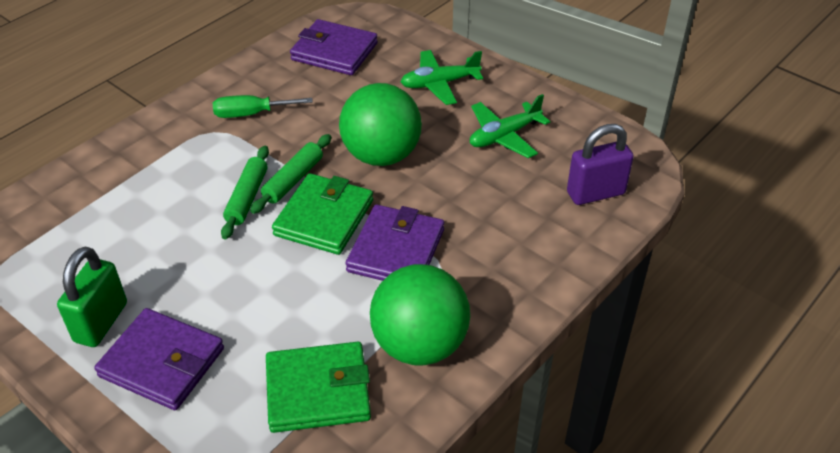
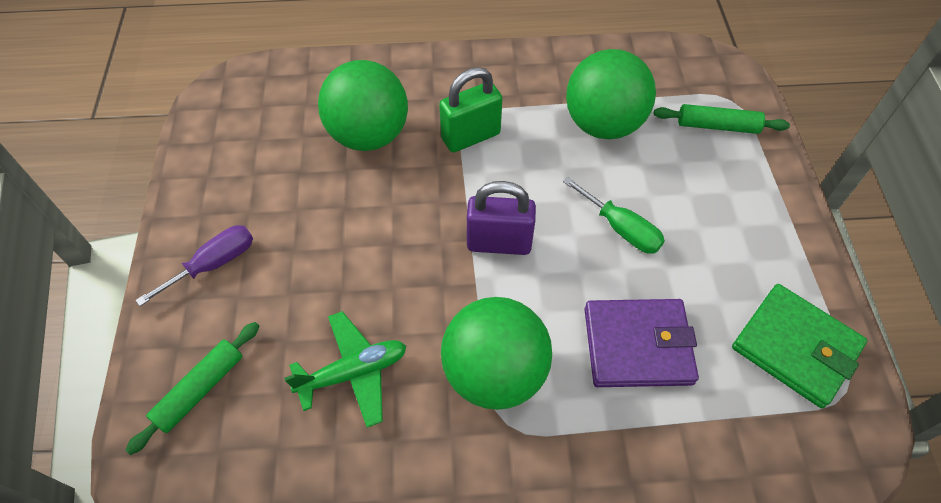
green ball: [339,83,422,166] [370,264,470,366] = 2 -> [318,60,408,151] [441,297,552,410] [566,49,656,139] = 3
green plane: [401,50,483,105] [470,94,550,158] = 2 -> [284,311,406,428] = 1
green wallet: [266,342,371,433] [272,173,373,255] = 2 -> [732,284,867,408] = 1
purple screwdriver: none = 0 -> [136,225,253,306] = 1
purple wallet: [94,308,224,410] [290,19,378,75] [346,205,444,281] = 3 -> [584,299,699,387] = 1

